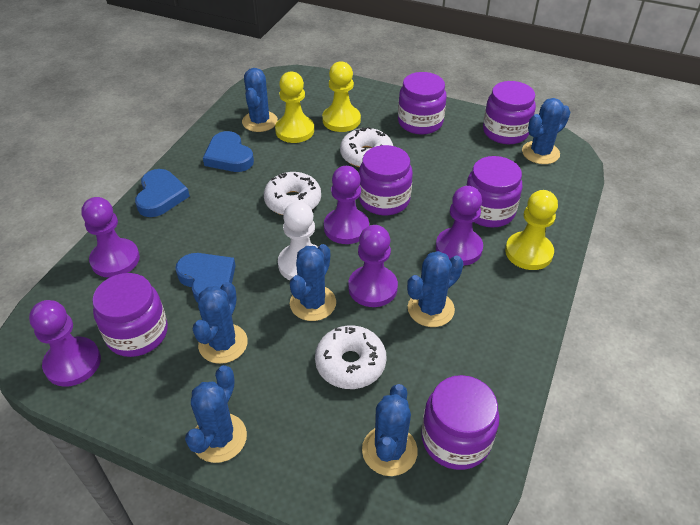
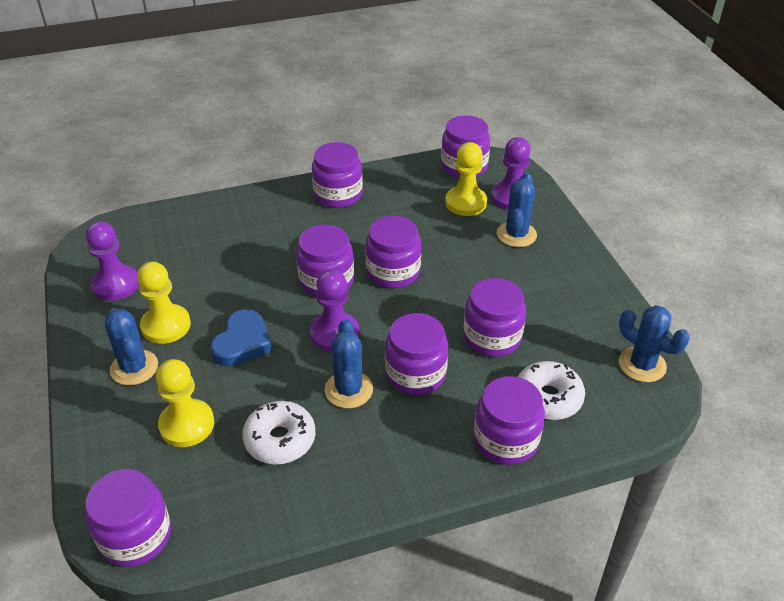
blue cactus: [185,365,247,463] [193,282,248,364] [242,68,278,132] [290,244,336,321] [362,384,418,476] [407,251,463,327] [522,98,571,164] = 7 -> [105,308,158,386] [325,319,373,409] [497,172,537,247] [619,305,690,382] = 4
blue heart: [135,169,190,217] [176,253,236,303] [203,131,254,172] = 3 -> [210,309,272,366] = 1
purple jar: [92,273,168,357] [359,145,413,215] [398,72,447,135] [421,375,499,470] [466,156,523,227] [483,81,536,144] = 6 -> [86,469,171,567] [296,224,354,297] [312,142,363,208] [365,216,421,288] [385,313,448,395] [441,116,490,178] [463,278,526,357] [474,376,545,465] = 8
purple pawn: [29,300,101,387] [81,197,140,278] [324,166,369,244] [348,225,398,307] [436,186,483,266] = 5 -> [86,221,139,301] [310,269,360,352] [491,137,531,210] = 3
white donut: [264,172,321,215] [315,325,386,389] [340,127,393,167] = 3 -> [242,401,315,464] [518,361,585,420] = 2
white pawn: [278,201,318,280] = 1 -> none = 0

